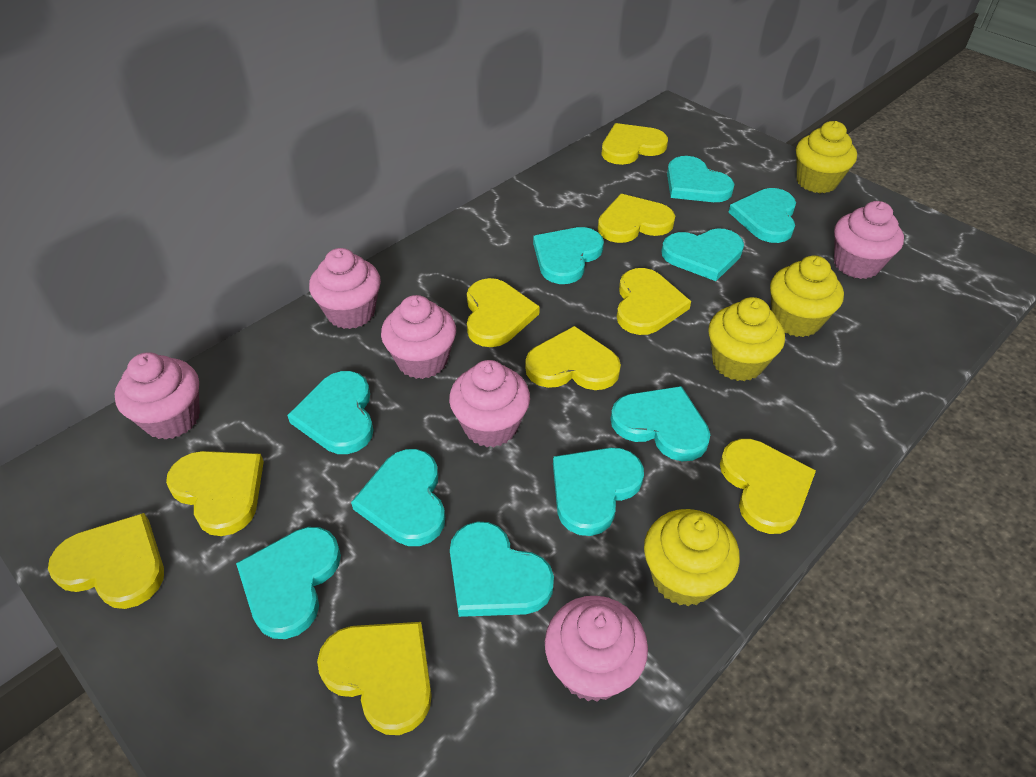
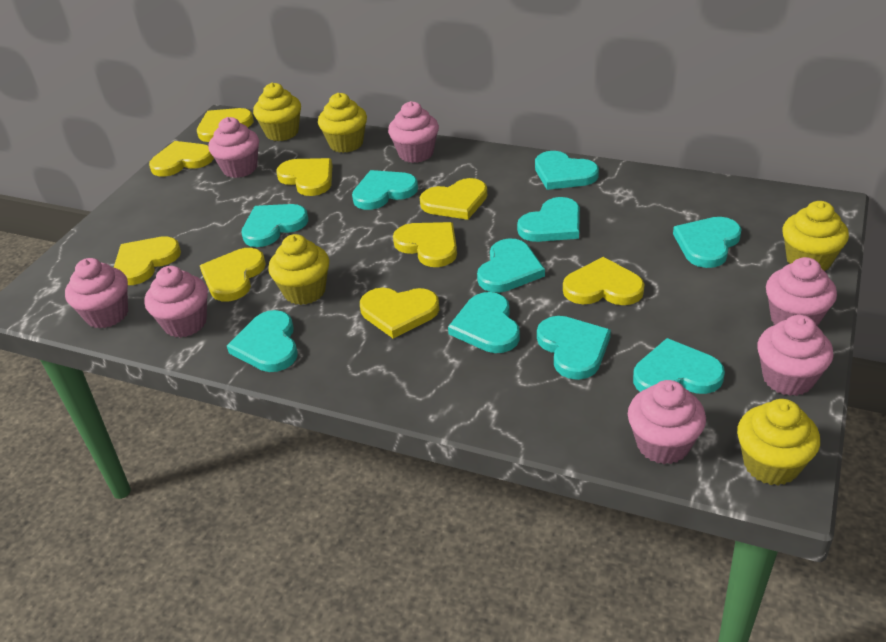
pink cupcake: [114,352,200,440] [309,248,381,329] [381,295,456,379] [449,360,530,447] [545,596,648,702] [834,201,904,279] = 6 -> [65,258,128,329] [144,266,208,338] [208,117,259,178] [388,101,439,163] [628,380,706,464] [757,315,834,396] [766,257,837,326] = 7
yellow cupcake: [644,509,740,606] [709,297,785,381] [770,256,844,337] [796,121,857,193] = 4 -> [253,83,301,141] [268,234,329,305] [318,93,367,153] [737,399,820,485] [782,201,849,271] = 5

